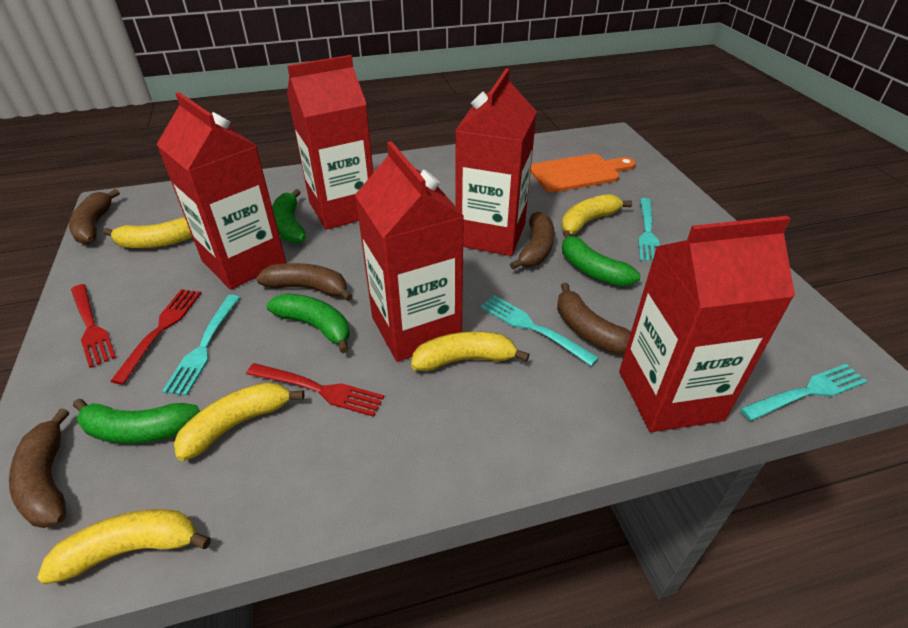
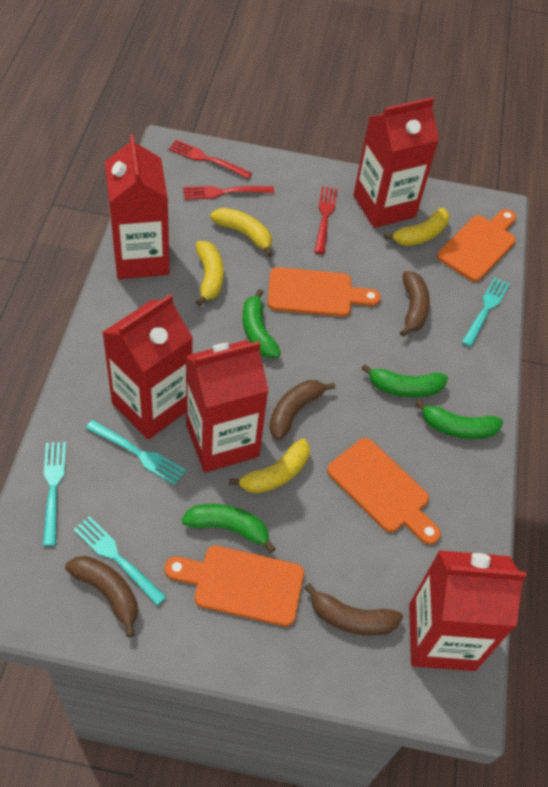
brown banana: [9,408,69,528] [69,189,120,244] [256,263,353,301] [510,211,554,270] [557,283,631,355] = 5 -> [65,556,138,637] [269,380,335,440] [304,583,403,636] [400,271,430,337] = 4
orange cutting board: [530,154,636,192] = 1 -> [165,546,304,627] [268,267,381,317] [327,438,441,545] [437,209,516,282] = 4
yellow banana: [37,509,211,585] [103,217,192,248] [174,382,304,461] [411,331,530,371] [561,194,632,234] = 5 -> [196,241,224,306] [210,208,272,257] [229,438,310,494] [384,208,449,246] = 4

